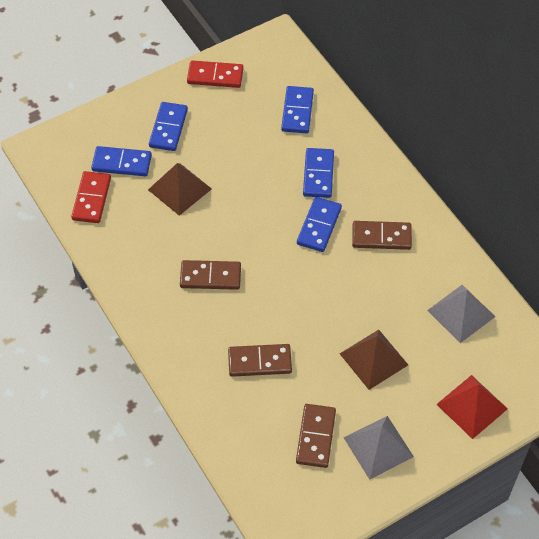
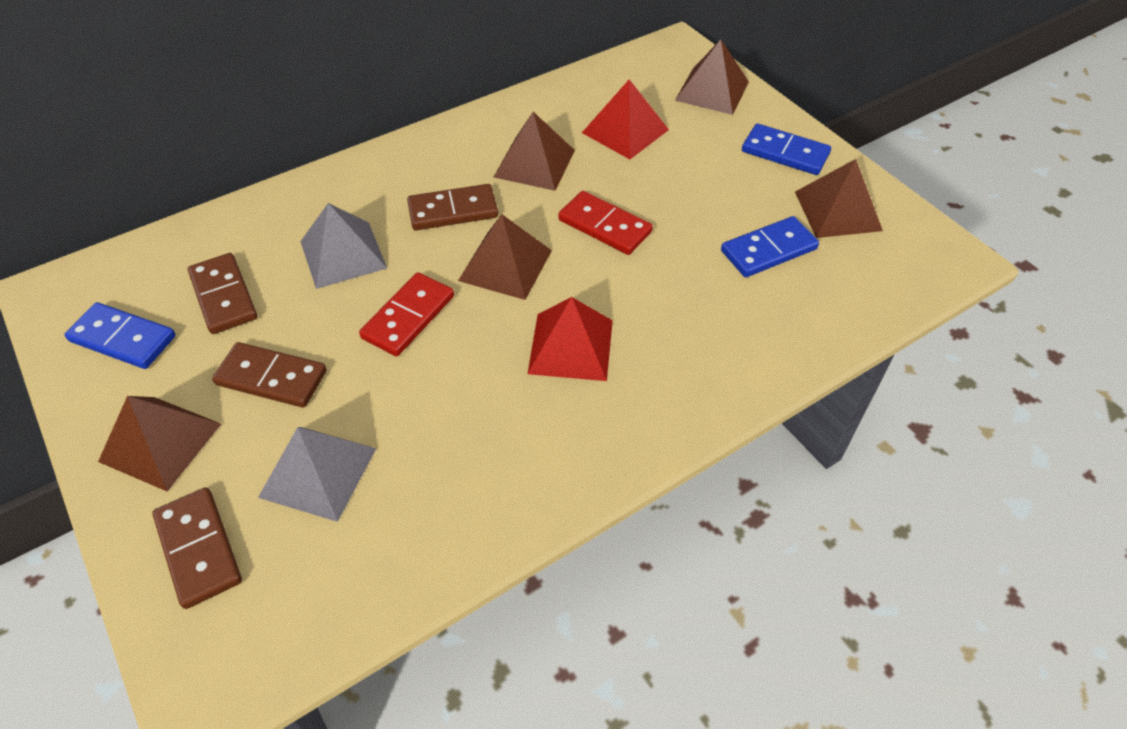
blue domino: [91,146,152,176] [149,102,188,151] [281,86,314,133] [297,197,342,252] [303,148,334,198] = 5 -> [64,302,176,369] [721,216,819,277] [742,124,831,175] = 3
brown pyramid: [148,163,212,216] [340,330,408,390] = 2 -> [98,396,221,491] [458,214,552,300] [494,112,575,191] [675,39,749,115] [795,159,883,238] = 5
red pyramid: [436,375,508,439] = 1 -> [528,297,613,381] [582,79,669,159] = 2

